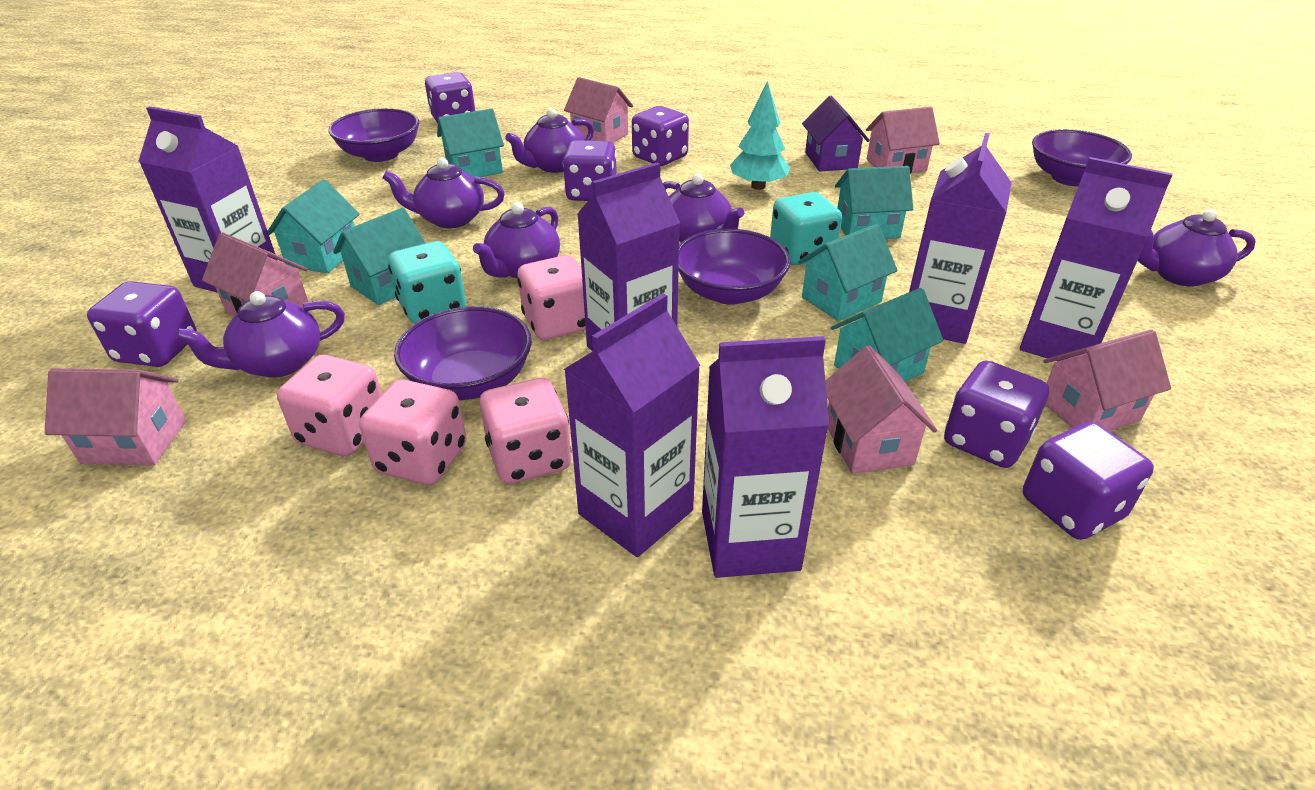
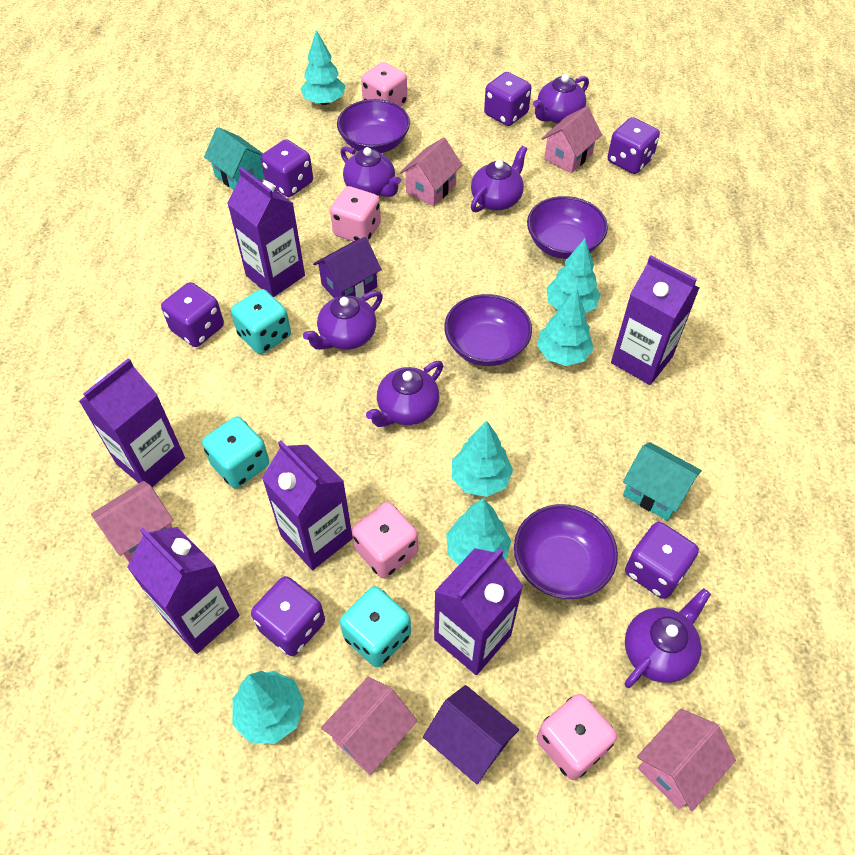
pink house: [45,368,186,466] [202,233,308,316] [564,77,633,143] [825,346,937,474] [866,106,940,174] [1043,330,1171,431] = 6 -> [91,481,174,563] [321,676,417,775] [400,137,462,206] [541,106,602,173] [637,709,736,811] = 5
purple house: [802,96,870,172] = 1 -> [313,237,382,298] [423,685,519,784] = 2
turquoise dice: [388,241,466,324] [770,192,842,265] = 2 -> [202,416,269,488] [231,289,291,354] [340,586,411,667] = 3
turquoise house: [268,180,360,273] [333,208,425,305] [437,109,504,178] [798,224,898,321] [831,288,944,382] [835,166,913,239] = 6 -> [204,127,264,190] [623,442,702,521] = 2
turquoise tree: [730,81,790,190] = 1 -> [232,671,304,744] [301,30,345,105] [446,498,511,565] [452,420,513,497] [537,289,594,366] [546,239,601,313] = 6

